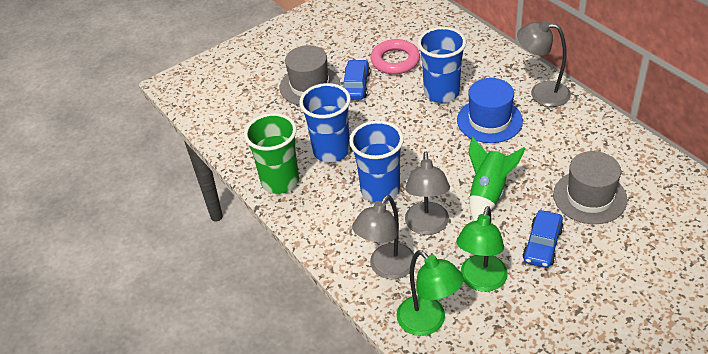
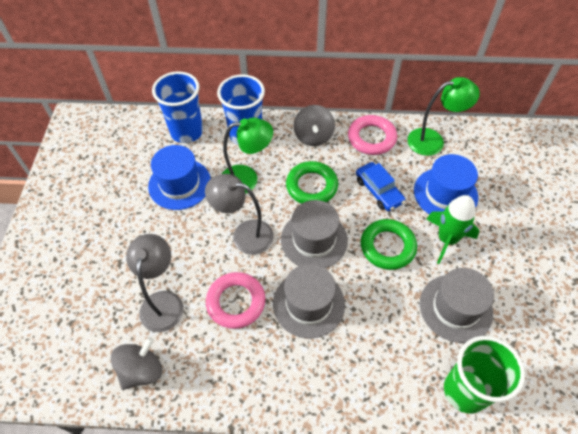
blue car: [343,60,370,100] [523,210,564,268] = 2 -> [356,162,405,211] = 1
blue cup: [299,83,351,162] [349,120,404,202] [417,27,466,103] = 3 -> [152,71,203,143] [217,74,265,145] = 2
blue hat: [457,78,523,143] = 1 -> [148,145,211,210] [414,154,478,215] = 2
green ring: none = 0 -> [286,161,338,204] [361,219,417,270] = 2
grey hat: [280,45,340,105] [553,151,627,224] = 2 -> [273,264,345,339] [281,200,348,268] [420,268,494,343] = 3
grey lamp: [352,195,414,279] [405,151,450,235] [517,21,571,107] = 3 -> [126,234,184,332] [205,174,274,255] = 2
grey spinning top: none = 0 -> [111,337,162,390] [294,105,335,146] = 2
pink ring: [371,39,420,74] = 1 -> [206,272,266,329] [348,115,397,155] = 2

